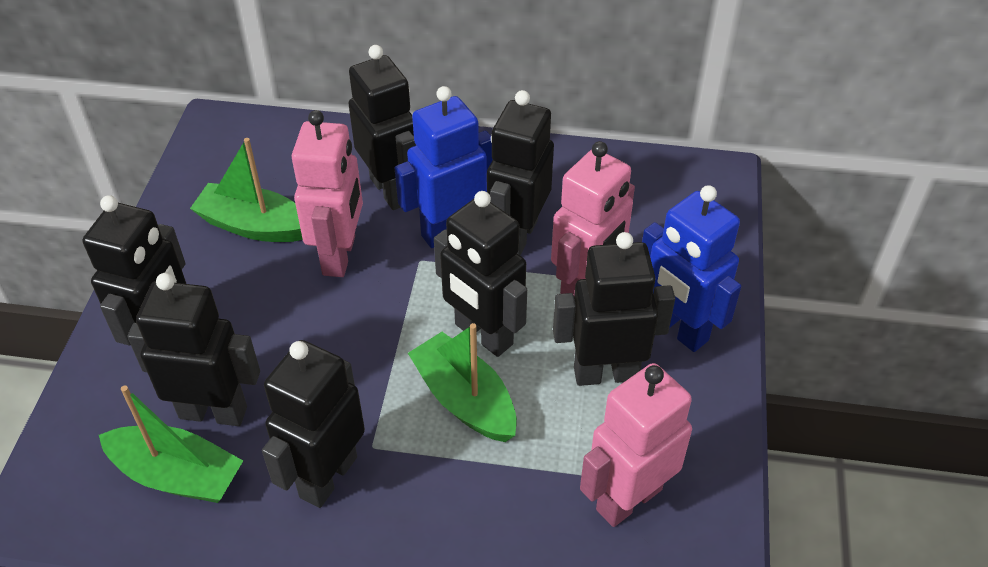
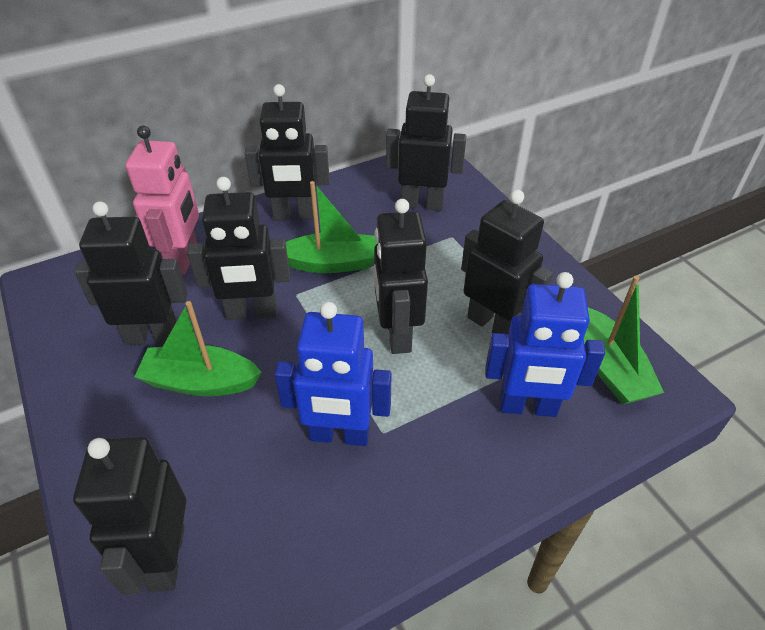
pink robot: [292,110,363,277] [551,141,635,295] [580,363,692,527] = 3 -> [126,125,199,275] = 1

